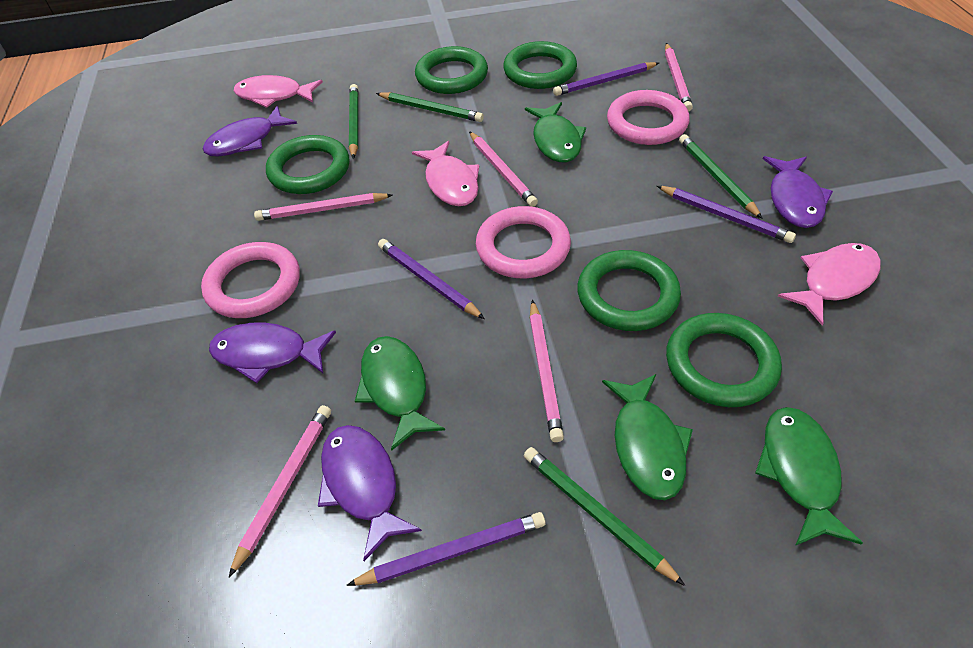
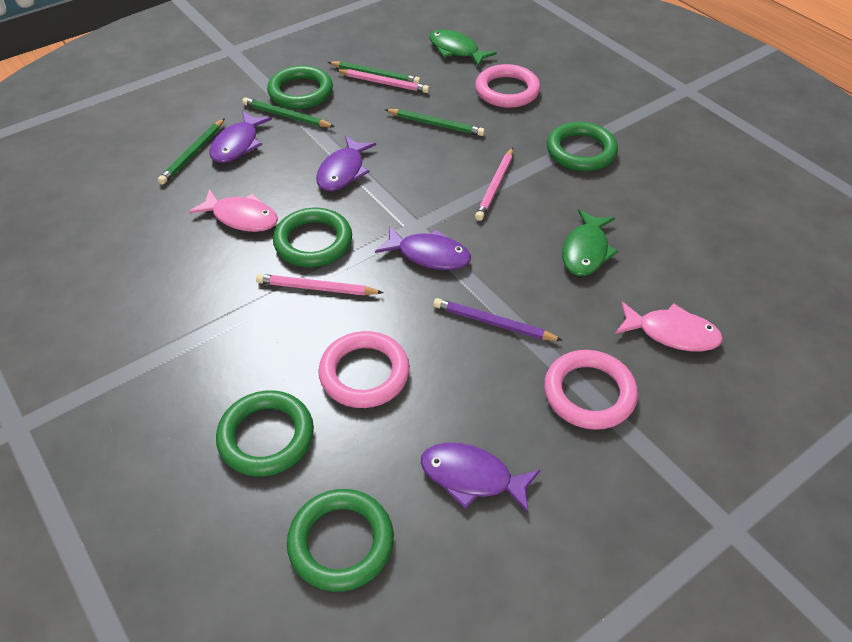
green fish: [355,336,445,451] [525,102,586,162] [602,374,693,500] [755,407,863,546] = 4 -> [429,29,497,67] [562,209,618,276] = 2
pink fish: [234,75,323,108] [412,141,479,206] [778,243,881,325] = 3 -> [189,189,278,232] [615,302,723,351] = 2
pink pencil: [229,405,331,577] [254,193,392,221] [469,131,538,207] [530,300,564,442] [665,43,693,111] = 5 -> [256,274,384,295] [336,69,430,93] [475,148,513,221] = 3
purple pencil: [347,512,546,586] [378,239,485,319] [553,62,659,96] [657,186,796,243] = 4 -> [433,298,563,341] = 1

